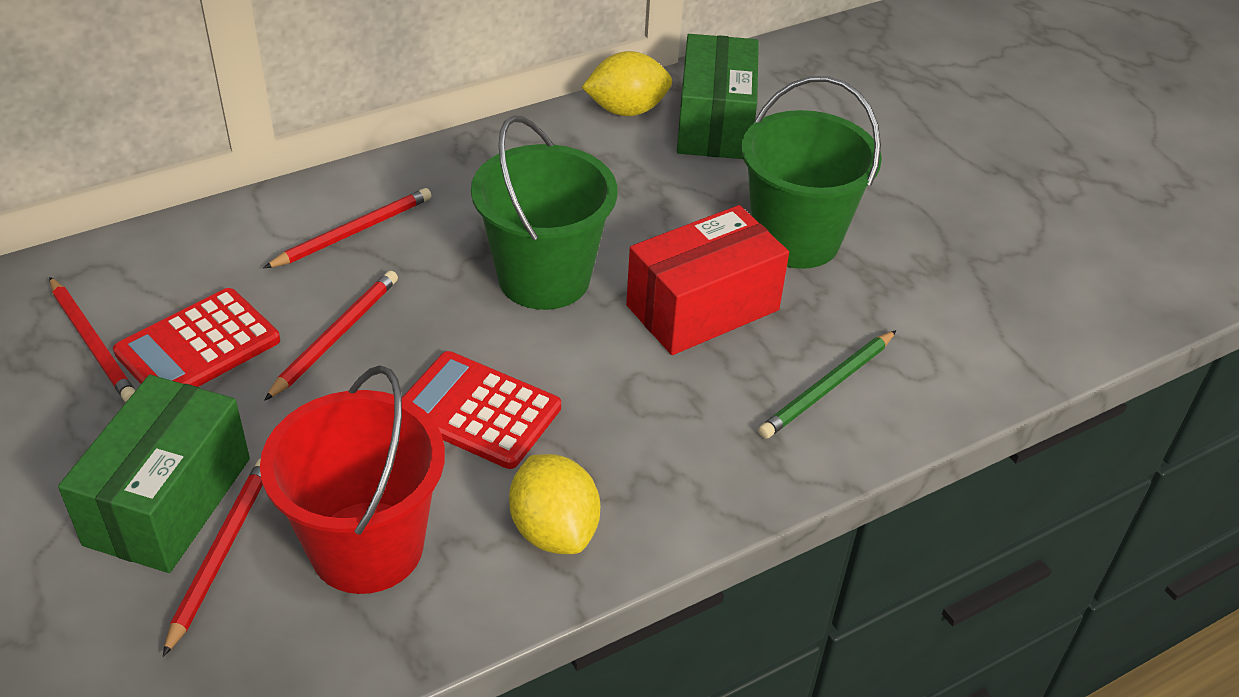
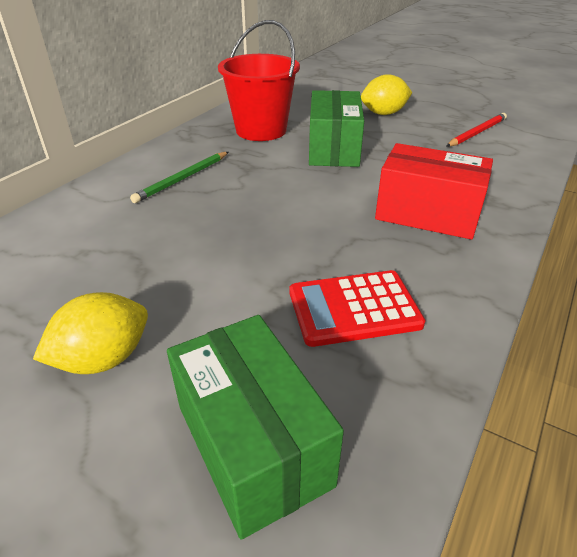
green bucket: [471,116,618,310] [741,76,882,269] = 2 -> none = 0
red calculator: [113,288,280,387] [402,351,561,469] = 2 -> [290,270,426,347] = 1
red pencil: [49,277,135,402] [163,458,263,657] [264,188,431,268] [264,271,398,401] = 4 -> [447,113,507,147] = 1

